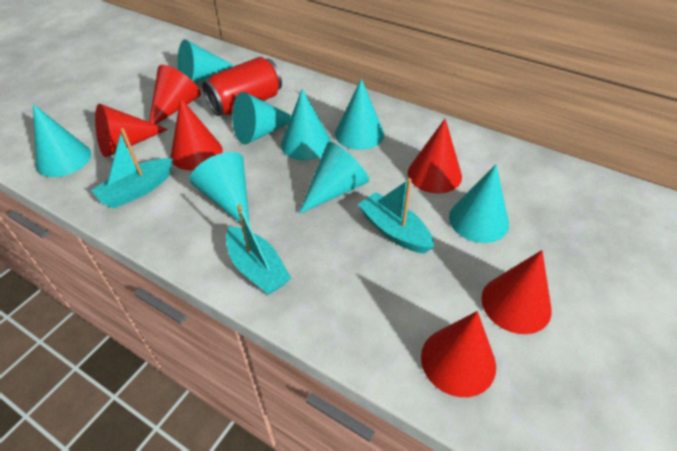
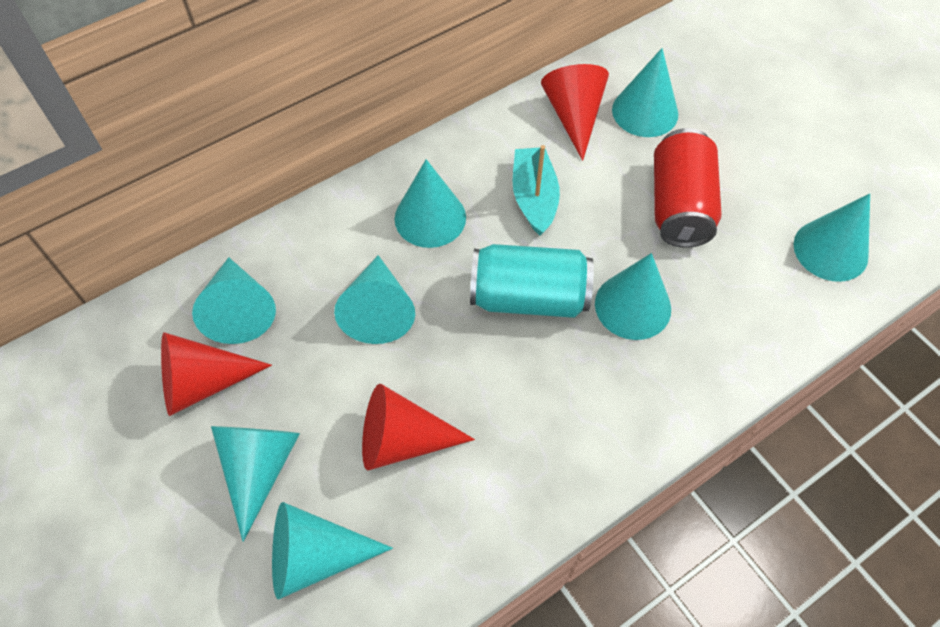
red cone: [95,104,168,158] [149,65,201,124] [170,98,223,170] [408,118,462,194] [421,311,496,397] [481,250,552,334] = 6 -> [161,332,272,416] [362,384,475,470] [541,64,609,161] = 3
turquoise boat: [91,128,173,208] [226,204,291,295] [358,178,434,254] = 3 -> [513,145,560,236] = 1
turquoise can: none = 0 -> [470,244,594,318] = 1

